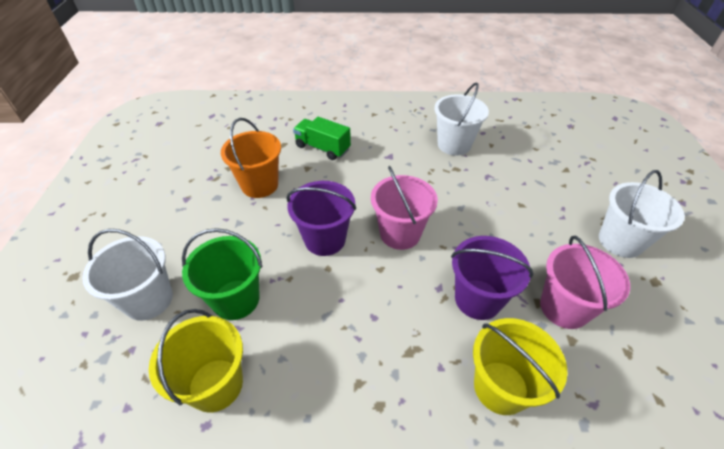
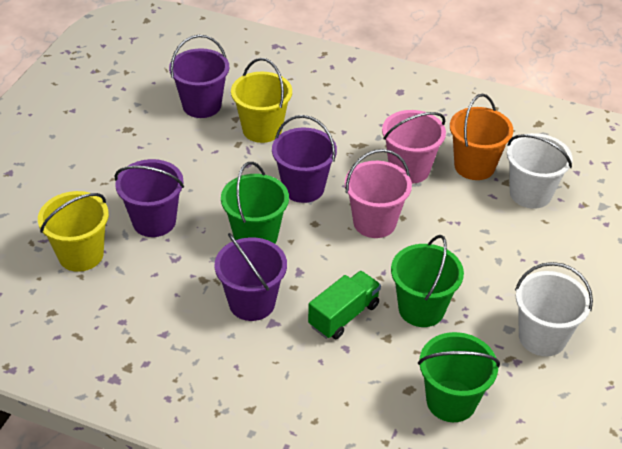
green bucket: [182,228,263,320] = 1 -> [221,162,289,244] [391,235,464,327] [418,332,500,422] = 3
purple bucket: [287,181,356,256] [451,236,533,320] = 2 -> [114,159,184,237] [169,35,229,118] [215,233,287,321] [272,115,337,203] = 4
white bucket: [82,229,173,321] [434,82,489,156] [599,170,685,258] = 3 -> [507,133,573,209] [515,262,593,356] = 2

